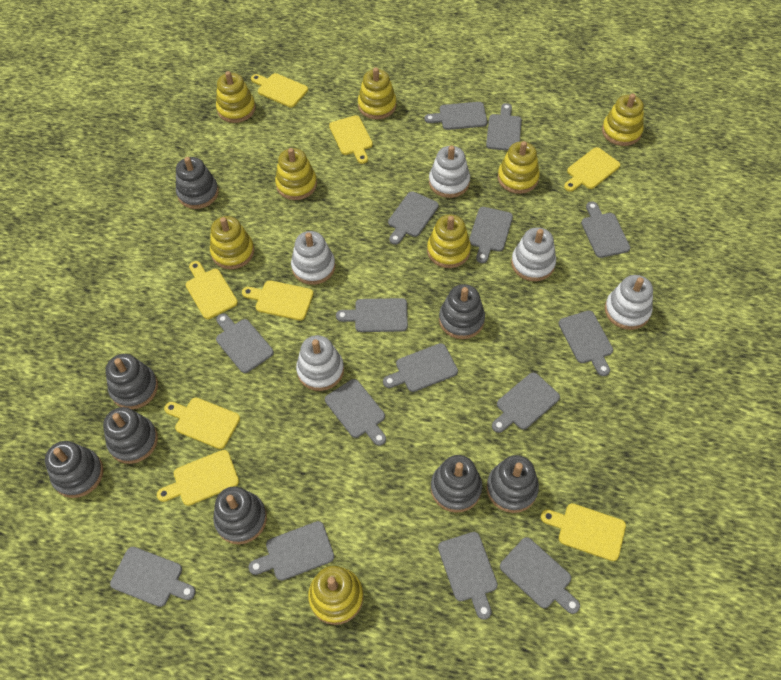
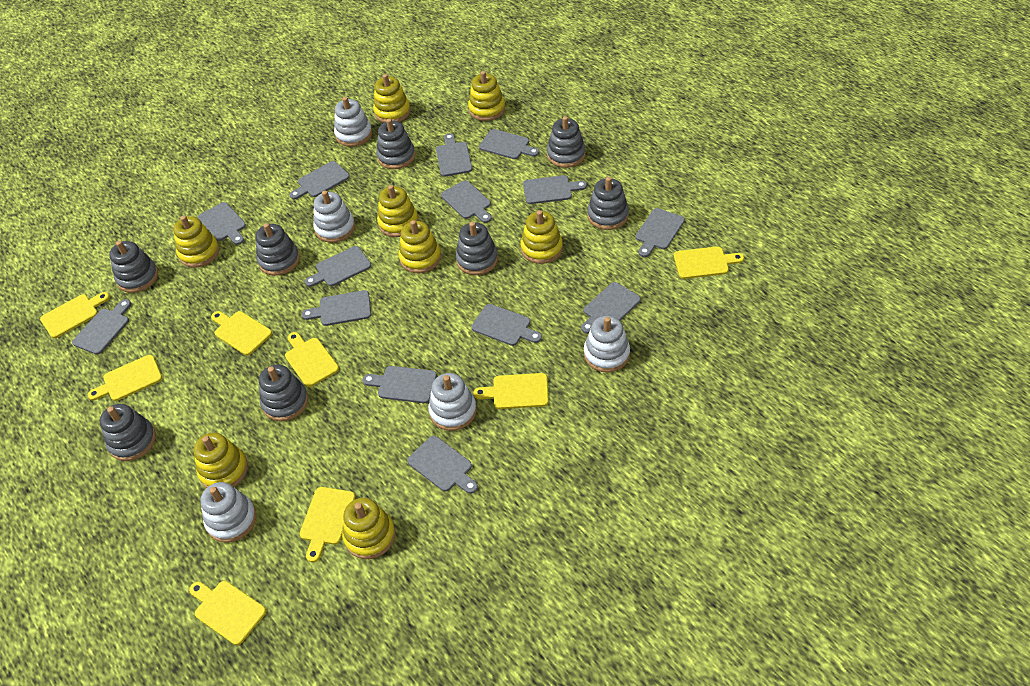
grey cutting board: [110,547,196,607] [216,313,274,373] [248,521,334,581] [325,379,386,446] [336,298,408,332] [383,343,458,392] [388,191,439,245] [424,102,487,130] [438,532,498,620] [469,207,513,263] [486,103,522,151] [492,372,560,433] [500,537,580,614] [558,311,613,376] [581,201,630,258] = 15 -> [72,299,131,355] [198,202,246,245] [290,161,350,199] [302,290,371,326] [305,246,371,287] [362,366,437,403] [407,436,478,494] [436,133,472,177] [441,180,492,223] [471,304,542,346] [479,129,539,159] [523,175,587,204] [581,282,641,334] [636,208,685,257] = 14

